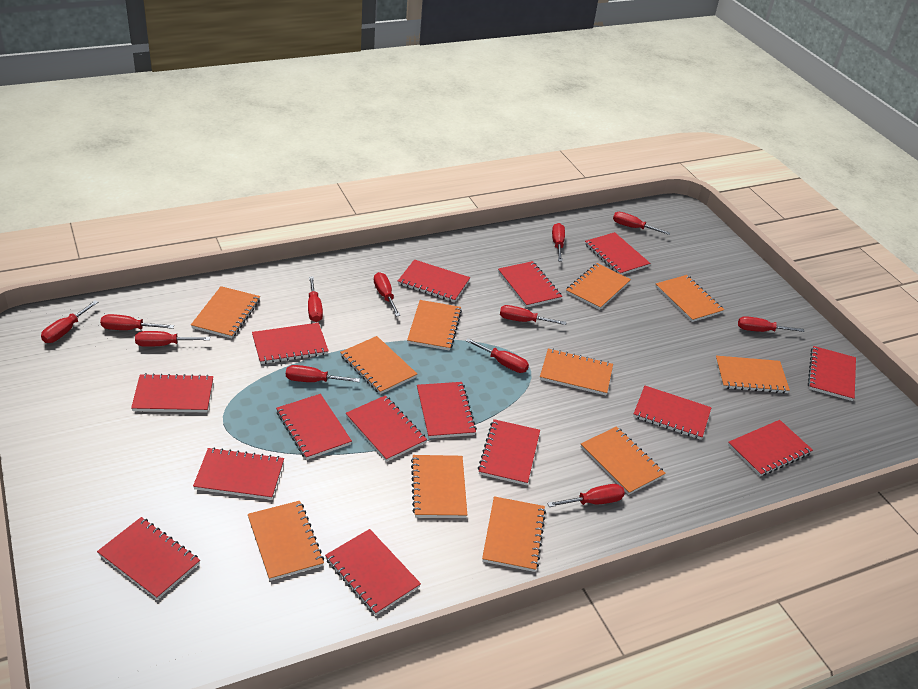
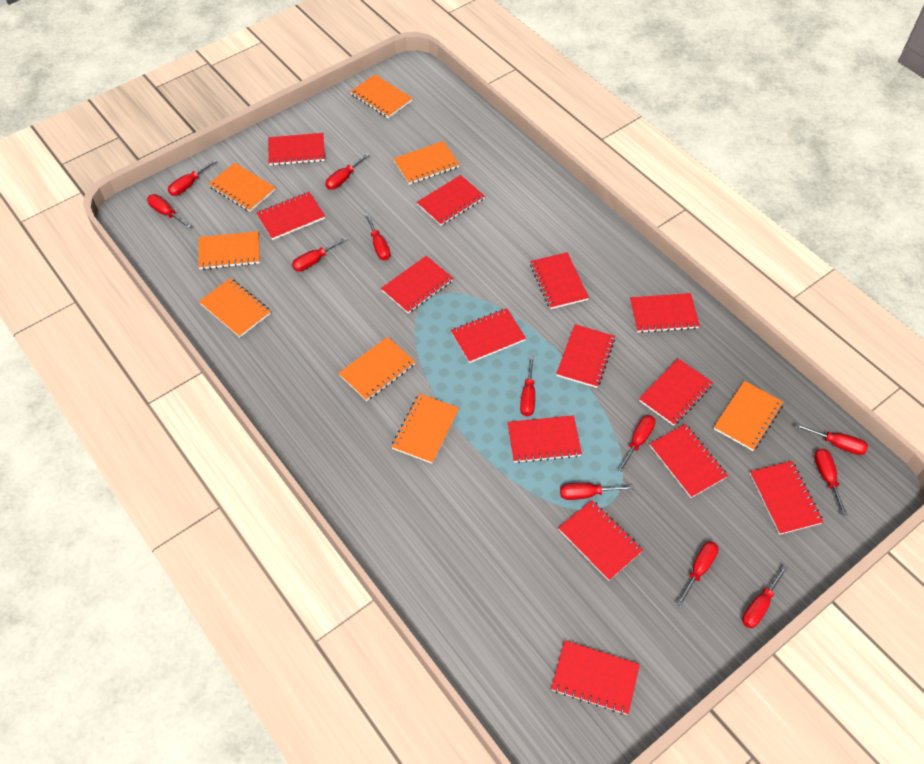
orange notebook: [191,286,260,338] [248,501,324,581] [340,336,417,394] [407,300,462,351] [411,455,467,518] [482,496,546,572] [540,349,613,395] [566,263,631,310] [581,426,666,495] [655,275,724,322] [715,356,790,394] = 11 -> [198,231,260,270] [199,278,271,337] [208,163,276,212] [339,337,415,401] [350,74,413,118] [391,393,459,464] [393,141,460,185] [714,381,784,451] = 8
red notebook: [97,517,200,600] [131,373,213,413] [193,447,284,500] [252,323,329,364] [276,394,352,460] [325,529,421,615] [346,395,427,462] [398,259,470,302] [417,382,477,438] [478,419,540,485] [498,261,562,308] [585,232,650,275] [633,386,712,440] [728,420,813,476] [808,346,856,401] = 15 -> [256,192,325,240] [268,133,325,166] [381,256,453,314] [417,175,485,226] [451,308,526,363] [508,415,582,463] [530,252,589,309] [551,640,640,715] [556,324,615,388] [558,500,643,581] [630,293,700,333] [639,359,713,426] [650,424,728,498] [750,461,823,535] = 14

